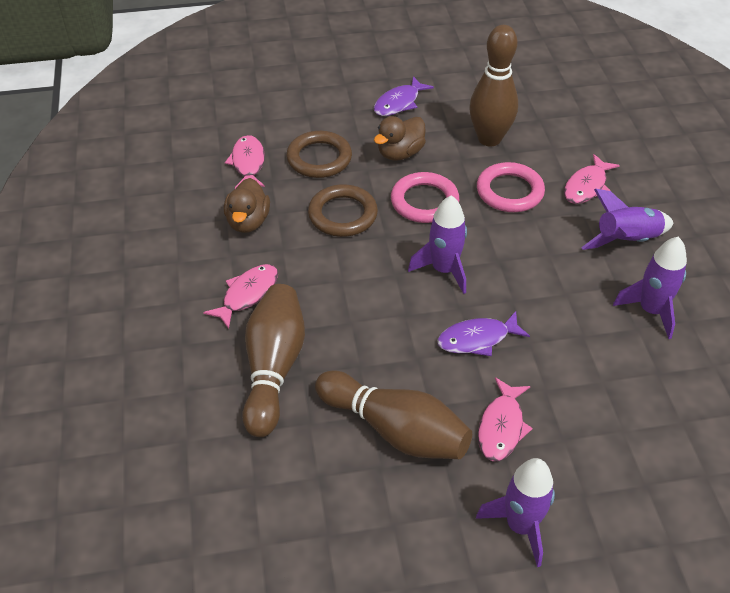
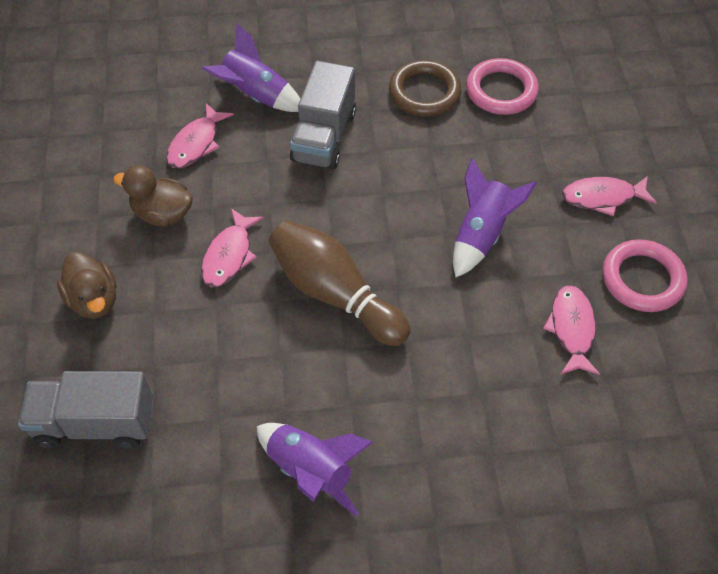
brown bowling pin: [242,284,305,437] [315,370,472,459] [469,25,518,147] = 3 -> [269,220,410,346] = 1
brown ring: [286,131,352,178] [308,184,378,237] = 2 -> [389,60,461,117] = 1
grey truck: none = 0 -> [18,371,153,449] [290,61,356,170] = 2
purple fish: [374,76,434,116] [437,311,530,356] = 2 -> none = 0
purple rocket: [408,195,467,294] [476,458,555,567] [581,189,673,250] [613,236,687,339] = 4 -> [202,24,300,112] [257,423,373,516] [453,158,537,277] = 3

